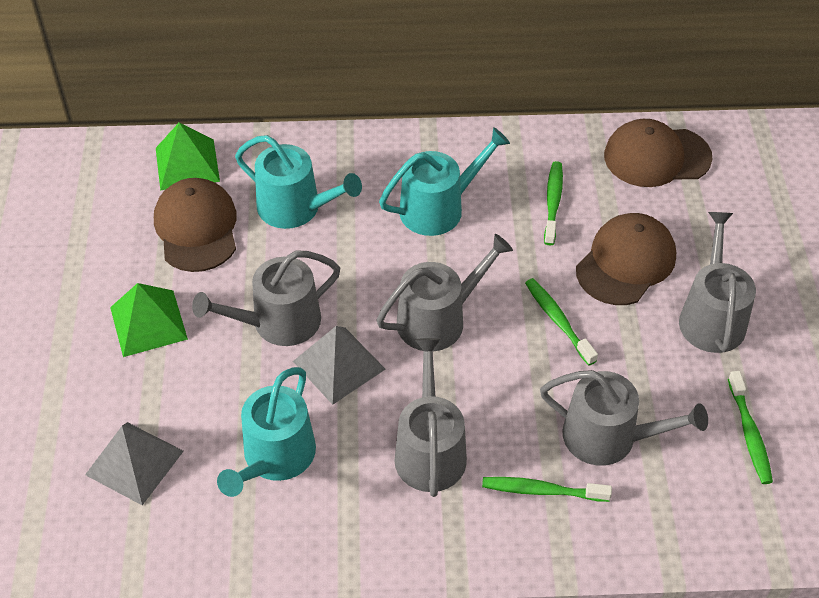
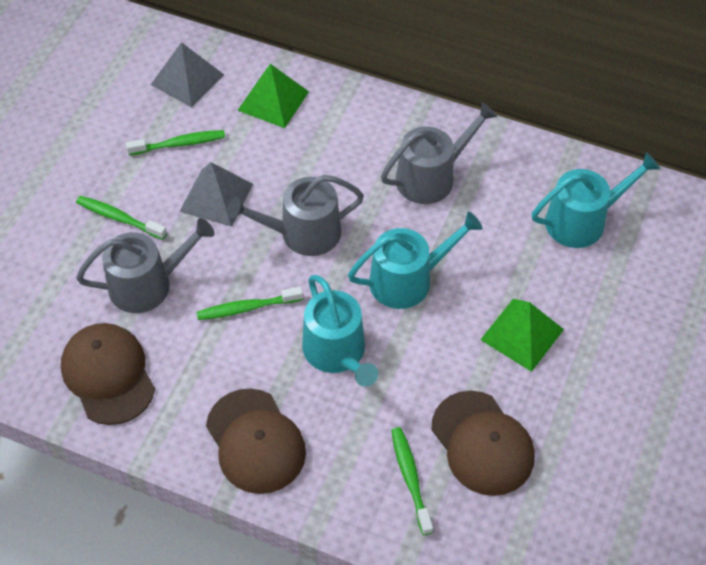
grey watering can: [192,251,340,346] [376,234,513,352] [394,338,467,497] [540,370,708,466] [679,212,756,353] = 5 -> [76,218,214,313] [227,175,364,256] [381,102,497,204] = 3

